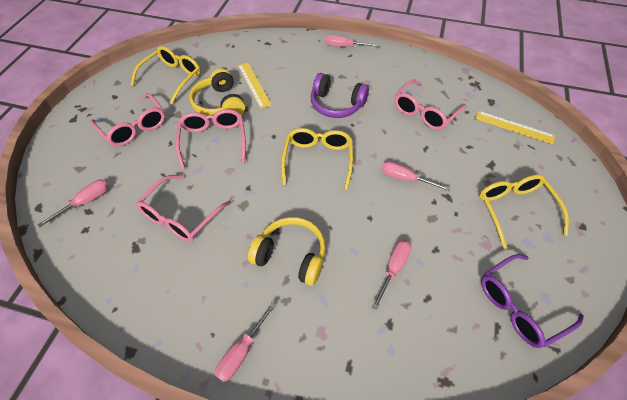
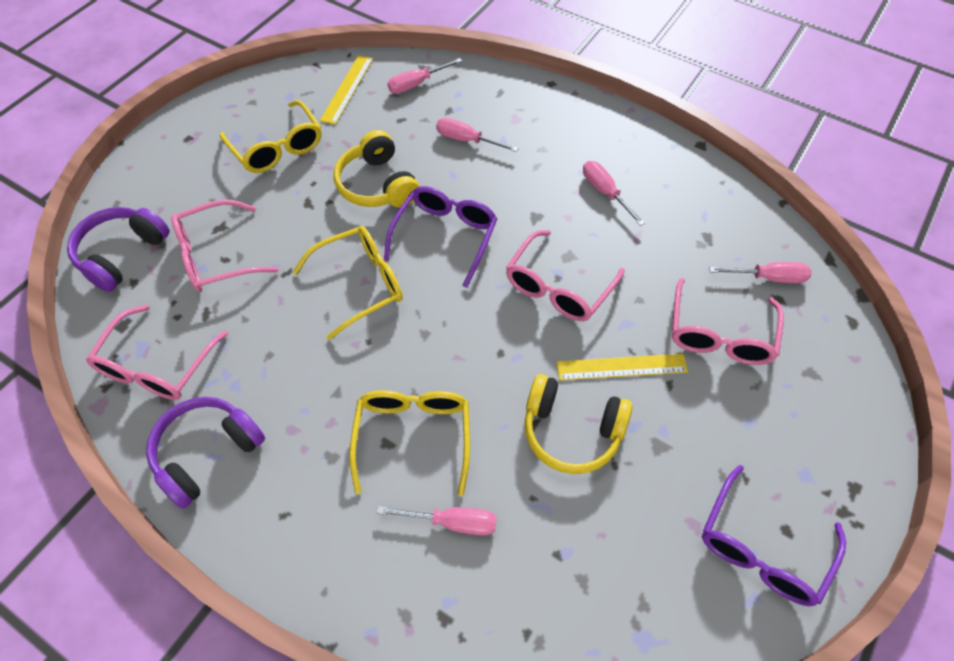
purple glasses: [481,254,584,348] = 1 -> [384,186,497,288] [702,465,846,606] = 2
purple headphones: [311,73,369,118] = 1 -> [67,207,170,292] [146,397,265,509] = 2

